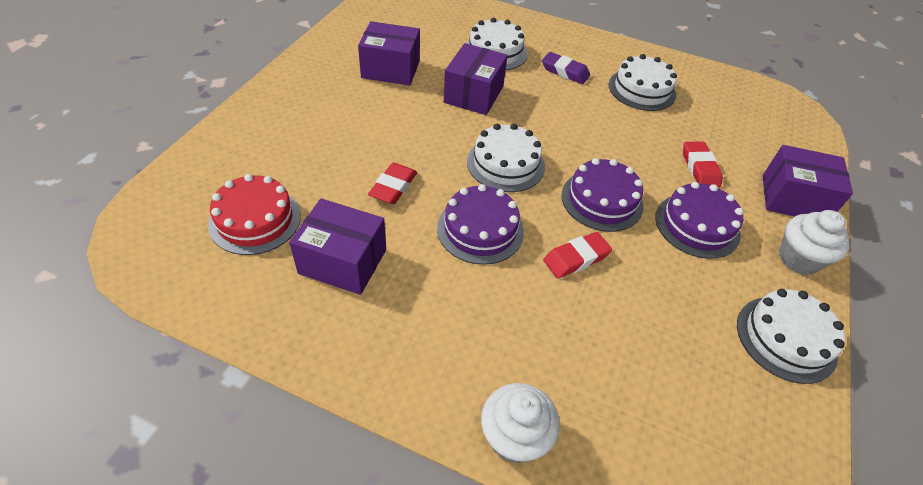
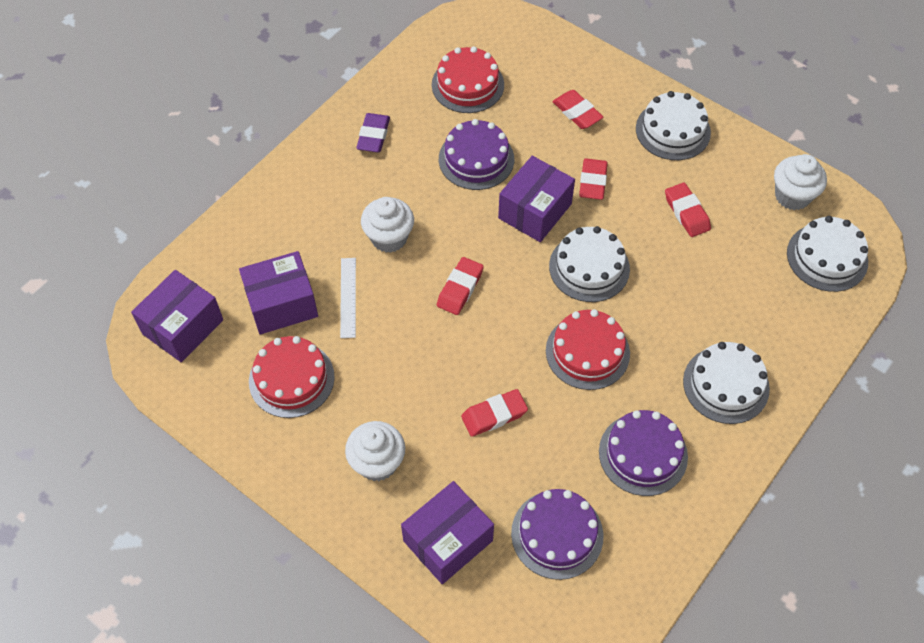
red cake: [208,174,301,255] = 1 -> [249,336,335,418] [432,46,504,113] [546,309,630,390] = 3
red eraser: [368,163,417,204] [543,232,612,278] [683,141,722,187] = 3 -> [437,257,484,315] [461,389,528,437] [552,90,603,129] [579,158,608,200] [665,183,711,237] = 5
white cupcake: [481,383,560,463] [779,210,850,275] = 2 -> [345,421,405,481] [361,197,414,253] [774,154,827,210] = 3
white ruler: none = 0 -> [340,258,356,338] = 1

